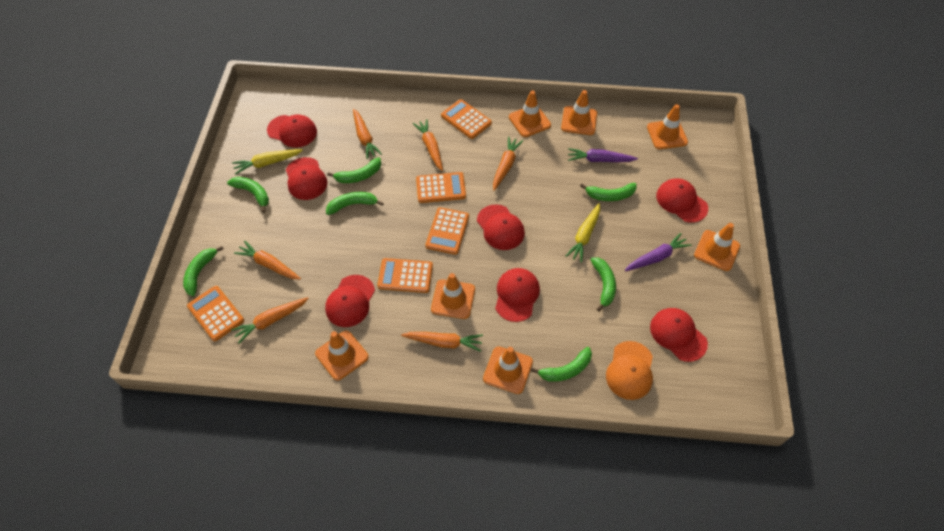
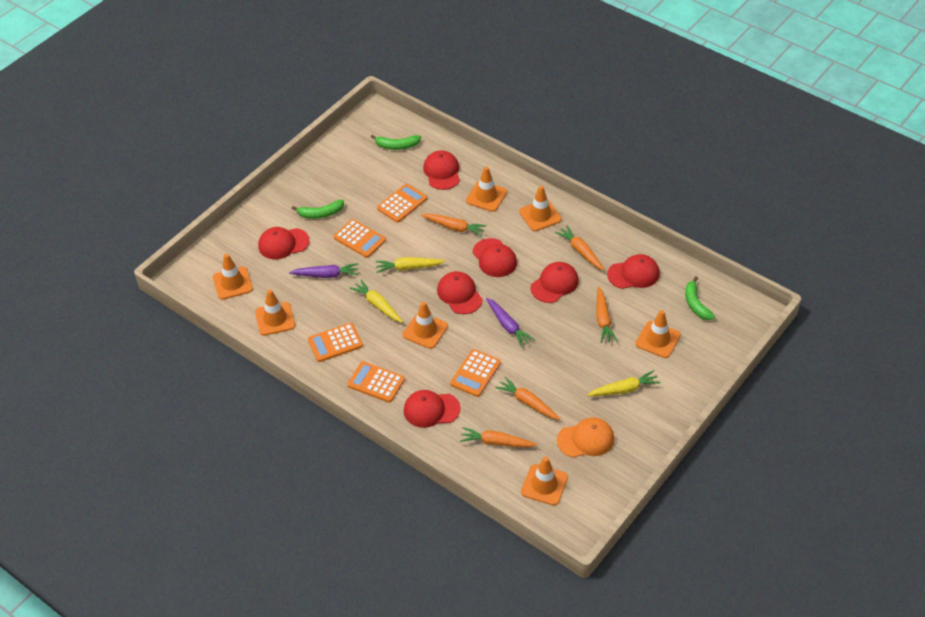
green banana: [183,246,223,296] [227,177,269,213] [326,192,384,215] [327,157,381,183] [531,347,592,382] [580,183,637,201] [590,257,616,312] = 7 -> [292,200,344,219] [371,135,421,150] [685,276,715,320] = 3
orange carrot: [231,297,309,344] [234,241,301,280] [353,109,382,159] [401,332,483,352] [413,119,443,171] [493,137,523,191] = 6 -> [421,214,487,237] [460,427,537,447] [495,376,561,420] [555,226,605,270] [596,286,617,343] = 5
yellow carrot: [232,149,303,175] [566,203,600,263] = 2 -> [350,279,403,323] [375,257,445,273] [587,370,660,396] = 3

